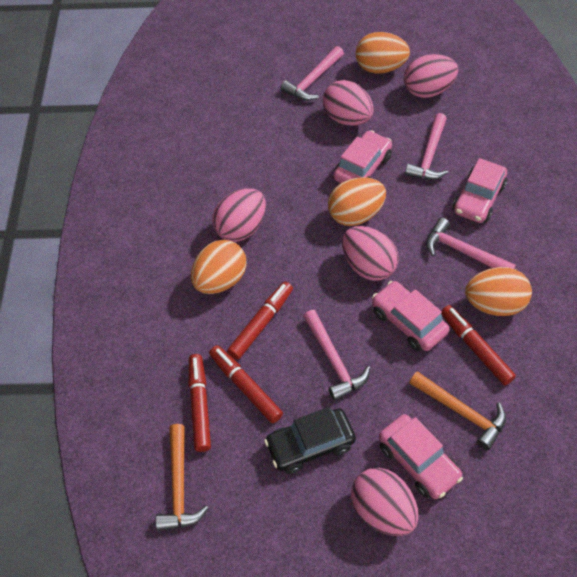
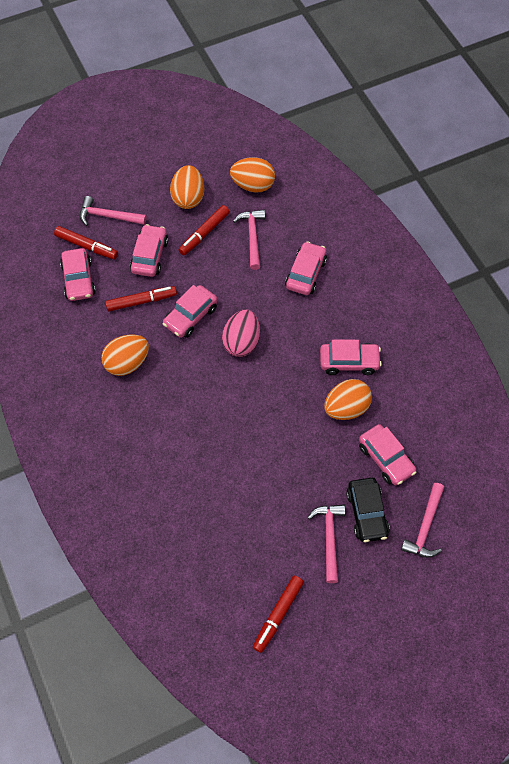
orange hammer: [155,424,209,531] [409,371,506,450] = 2 -> none = 0
pink car: [333,130,392,183] [372,281,450,351] [379,414,463,499] [453,158,507,223] = 4 -> [60,248,96,301] [130,224,168,277] [163,285,218,338] [285,241,327,295] [320,340,382,375] [359,424,416,485] = 6
pink egg: [212,188,266,242] [323,80,374,126] [342,226,399,281] [351,468,419,536] [404,54,458,98] = 5 -> [222,310,260,357] = 1

